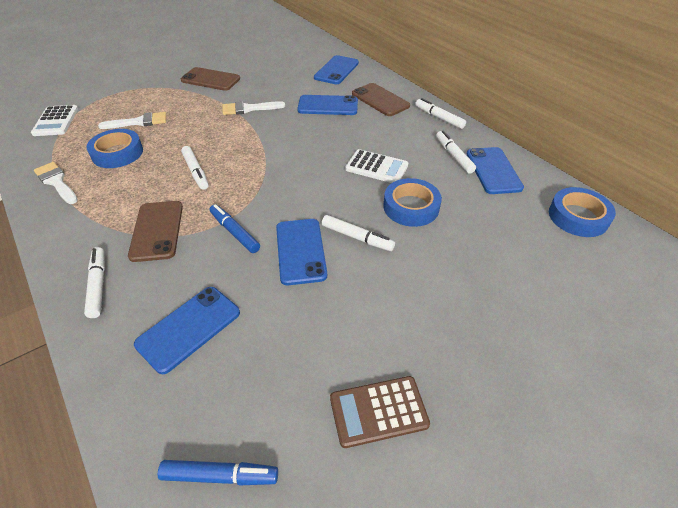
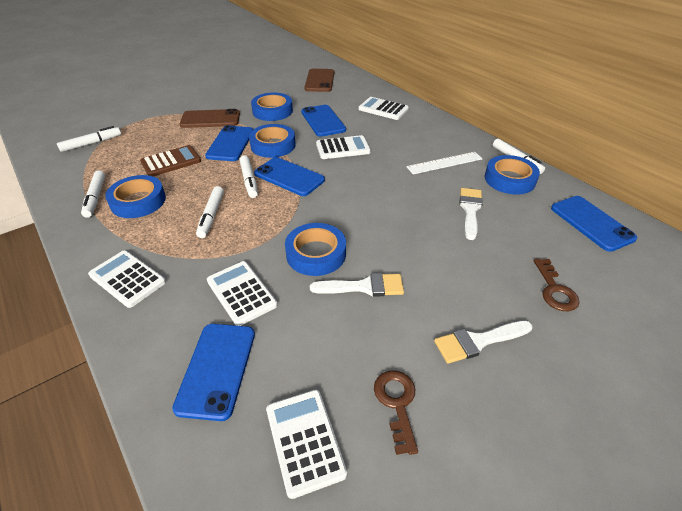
blue marker: [158,460,278,485] [210,204,260,253] = 2 -> none = 0
blue tape: [86,129,143,168] [383,178,442,227] [549,187,616,237] = 3 -> [105,175,166,218] [249,124,296,158] [251,93,293,121] [285,223,346,276] [485,155,540,194] = 5
brown key: none = 0 -> [374,370,418,455] [534,259,580,311] = 2
brown phone: [128,201,183,262] [181,67,240,91] [352,83,410,116] = 3 -> [180,109,240,128] [304,69,334,92] = 2
white calculator: [31,105,78,136] [345,149,408,183] = 2 -> [88,251,166,308] [207,261,277,326] [266,390,347,499] [316,135,371,159] [359,97,409,120] = 5
white ruler: none = 0 -> [406,152,483,174] = 1

